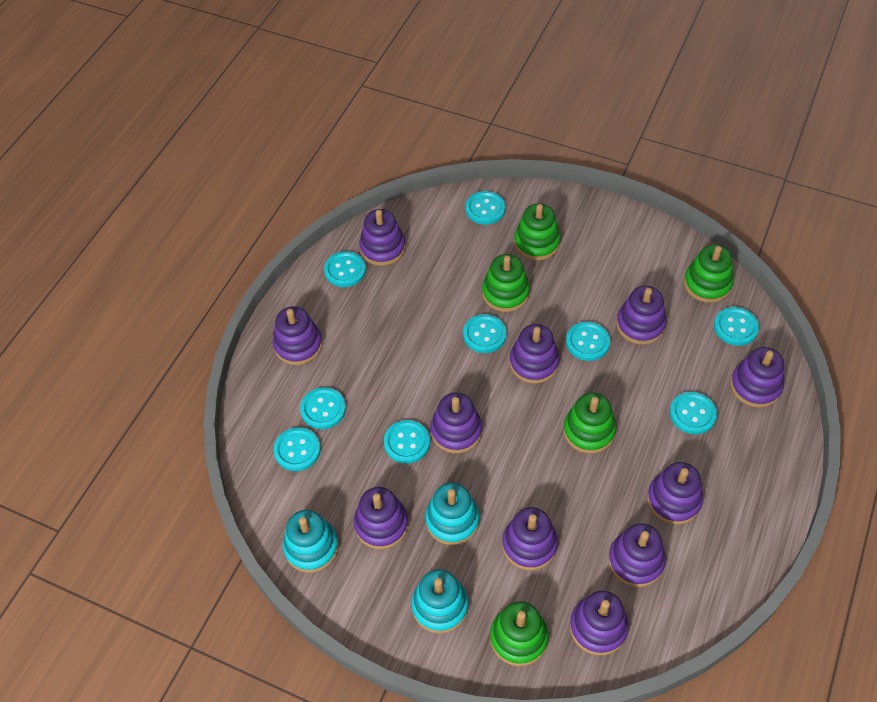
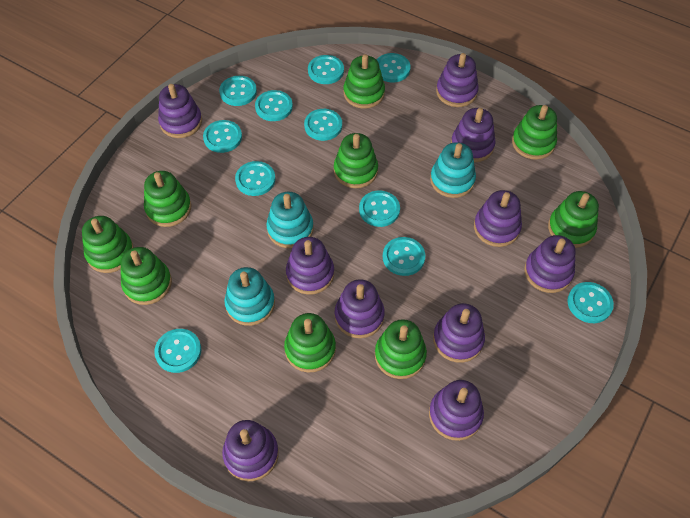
green stacking toy: [482,254,530,312] [490,601,549,666] [514,204,560,260] [563,392,616,454] [684,245,733,303] = 5 -> [82,216,134,273] [120,247,172,305] [144,171,191,227] [284,313,336,373] [334,133,378,188] [344,54,385,109] [375,319,427,379] [512,105,557,160] [548,191,599,248] = 9
purple stacking toy: [273,306,323,365] [354,487,409,550] [359,209,406,266] [430,392,482,454] [502,507,558,571] [509,324,560,384] [570,591,629,656] [608,523,666,587] [616,286,666,345] [647,462,703,525] [730,347,784,408] = 11 -> [158,84,202,138] [222,420,279,481] [286,237,334,295] [335,280,385,338] [429,380,484,441] [433,303,485,363] [436,53,479,107] [451,108,496,162] [474,190,522,247] [524,235,576,293] = 10
turquoise button: [274,427,321,471] [300,387,346,429] [324,251,366,287] [384,420,430,464] [463,314,507,353] [466,191,506,225] [566,322,610,361] [670,392,717,434] [714,307,759,346] = 9 -> [154,329,201,373] [203,120,242,153] [219,76,257,106] [235,161,276,196] [255,90,293,121] [304,109,342,141] [308,55,344,84] [359,191,400,227] [377,53,411,82] [383,237,425,276] [568,282,614,323] = 11

